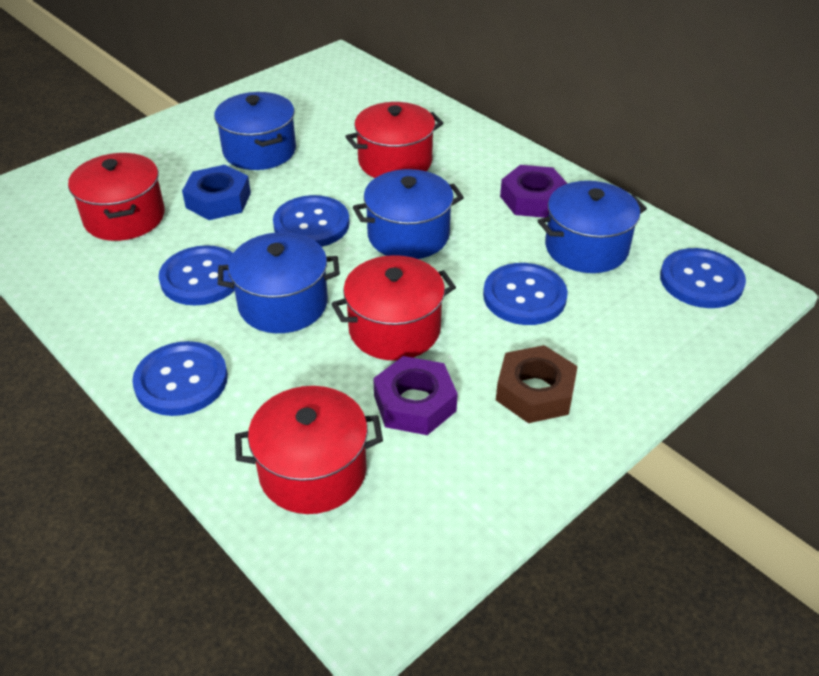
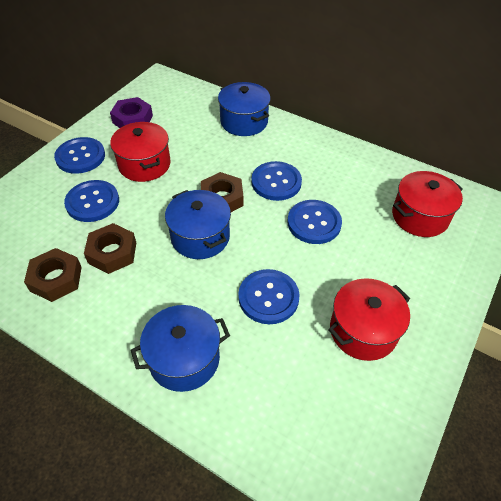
blue nut: [182,165,251,220] = 1 -> none = 0
blue pot: [214,92,296,170] [218,232,340,333] [353,169,464,259] [538,181,647,273] = 4 -> [131,305,230,392] [165,190,231,259] [218,82,271,136] = 3
brown nut: [496,345,578,423] = 1 -> [24,248,82,302] [84,223,136,274] [201,172,243,212] = 3
purple nut: [373,356,458,435] [500,165,568,218] = 2 -> [110,97,153,128] = 1
red pot: [68,153,165,241] [235,386,383,514] [331,255,456,361] [345,102,444,178] = 4 -> [110,122,171,182] [328,278,410,361] [392,171,463,237] = 3

